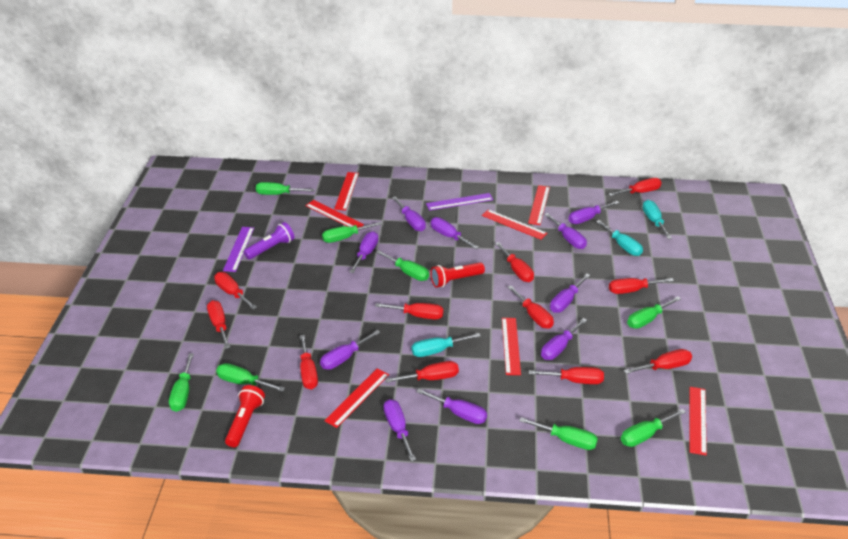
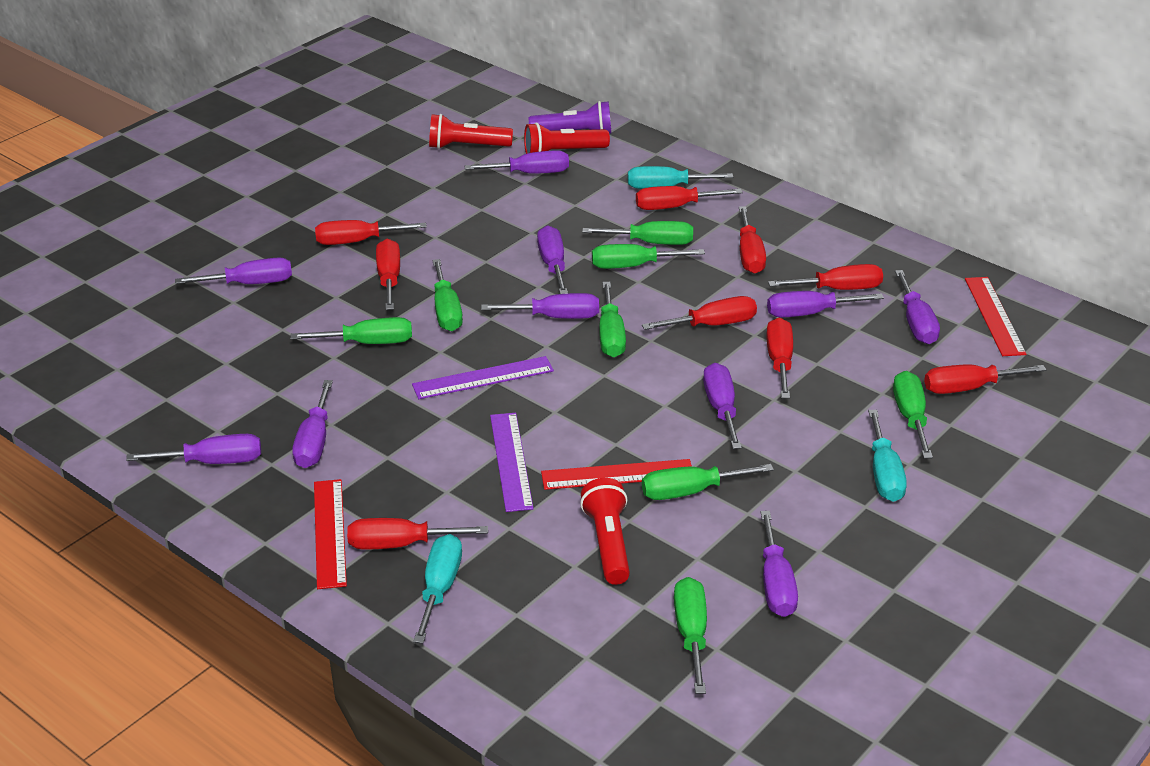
red flashlight: [225,385,265,447] [430,262,485,288] = 2 -> [429,114,513,149] [524,122,610,154] [580,478,630,585] = 3
red ruler: [305,200,364,228] [324,368,389,428] [334,172,359,211] [482,209,547,240] [502,318,521,375] [528,185,550,225] [690,387,707,455] = 7 -> [314,479,347,589] [541,459,692,490] [965,277,1026,356] = 3
red screwdriver: [207,300,230,349] [214,272,257,310] [300,335,318,390] [375,303,444,319] [385,361,459,383] [495,242,534,282] [508,286,554,329] [529,367,604,384] [609,178,662,196] [609,278,674,294] [624,349,692,374] = 11 -> [315,220,427,245] [347,518,488,549] [376,239,400,310] [636,186,742,210] [642,296,757,330] [739,206,766,274] [766,318,793,399] [768,264,883,290] [924,364,1046,394] = 9

